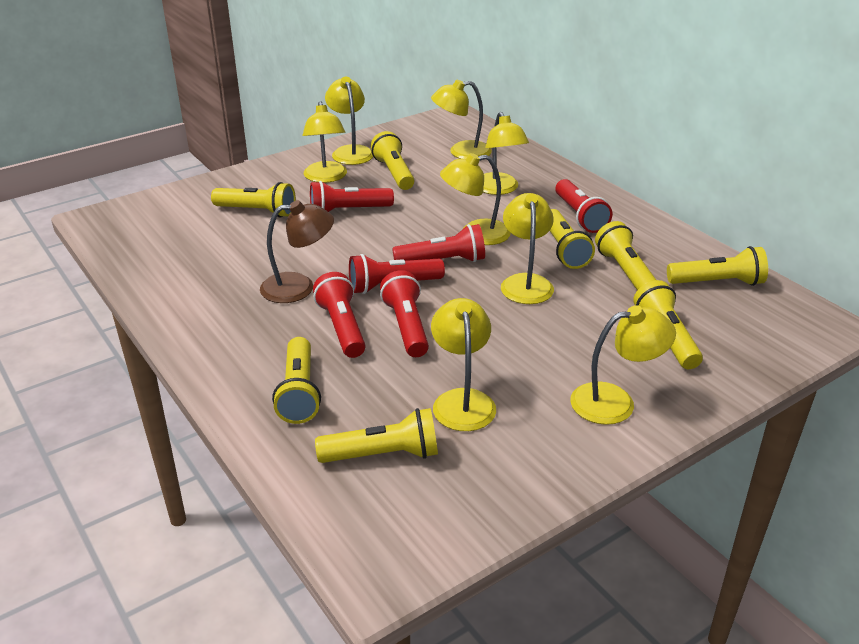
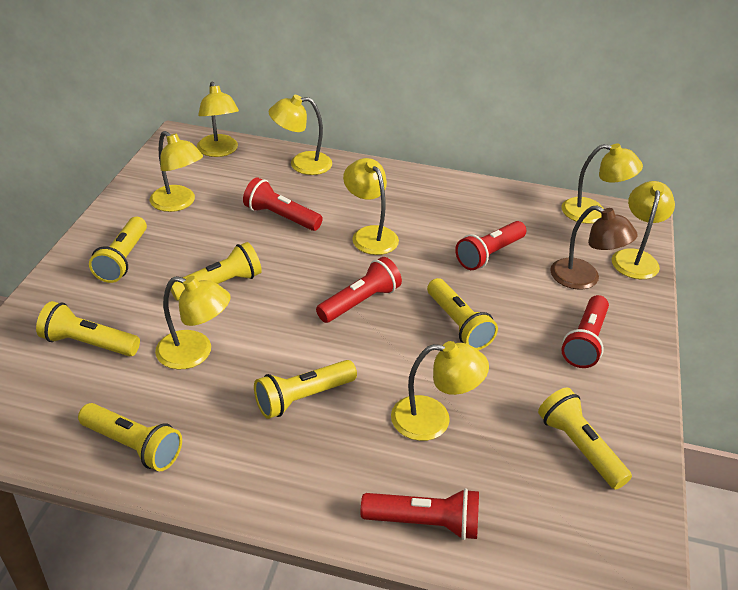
red flashlight: [310,181,394,212] [313,272,366,358] [349,254,445,294] [380,270,429,357] [392,224,485,262] [555,179,612,233] = 6 -> [243,177,323,231] [316,257,402,323] [361,488,479,540] [455,221,526,270] [561,295,609,368] = 5
yellow flashlight: [211,182,296,218] [272,337,321,424] [315,408,438,463] [371,131,414,190] [550,209,595,269] [595,221,656,290] [633,280,703,369] [667,246,768,286] = 8 -> [36,301,140,356] [78,403,182,471] [89,217,147,283] [171,242,262,301] [254,360,357,419] [427,278,498,350] [538,388,632,490] = 7

